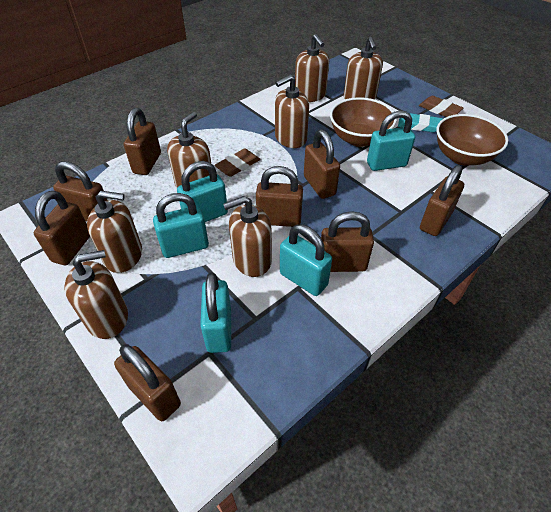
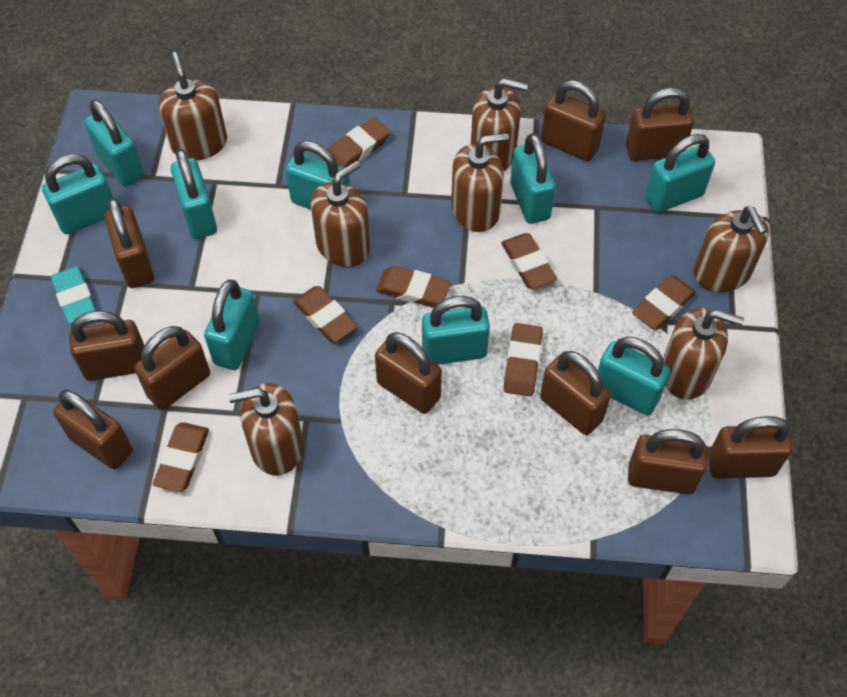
brown bowl: [330,97,397,147] [437,114,508,166] = 2 -> none = 0
brown eraser: [215,148,260,177] [419,96,463,117] = 2 -> [153,422,209,492] [293,286,357,343] [329,117,390,168] [376,266,451,308] [501,233,557,289] [503,323,543,396] [632,275,696,330] = 7
brown padlock: [34,191,90,265] [53,161,108,221] [114,344,181,421] [124,108,161,175] [256,166,303,227] [304,129,340,199] [321,211,374,272] [420,165,464,236] = 8 -> [53,390,133,469] [69,311,145,381] [105,198,154,288] [134,326,210,410] [375,332,442,414] [540,351,611,435] [541,80,606,161] [626,88,694,161] [628,429,708,494] [708,416,793,478] = 10
turquoise padlock: [153,193,209,258] [177,161,228,222] [200,272,231,353] [280,225,332,296] [367,111,415,171] = 5 -> [42,154,113,234] [85,100,144,187] [170,149,217,239] [204,280,260,370] [286,141,350,210] [422,296,490,365] [510,133,556,224] [598,337,670,415] [645,134,715,213] = 9

